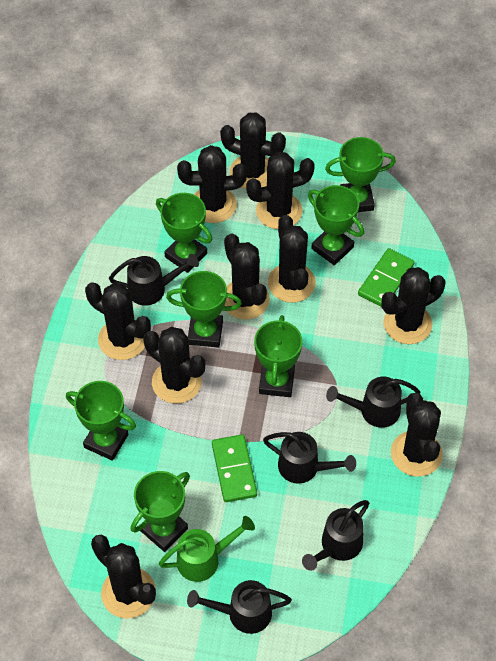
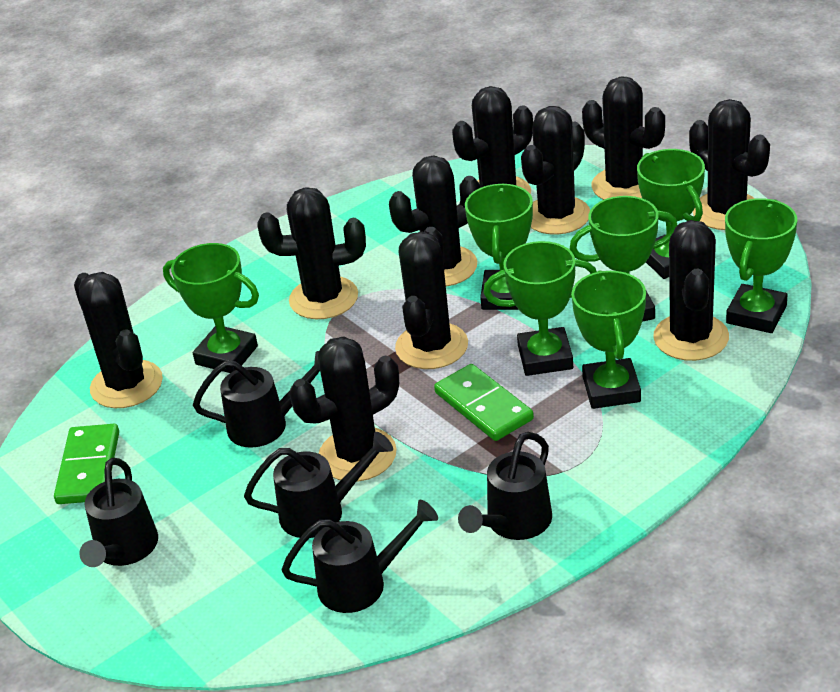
green watering can: [159,516,255,582] = 1 -> none = 0

